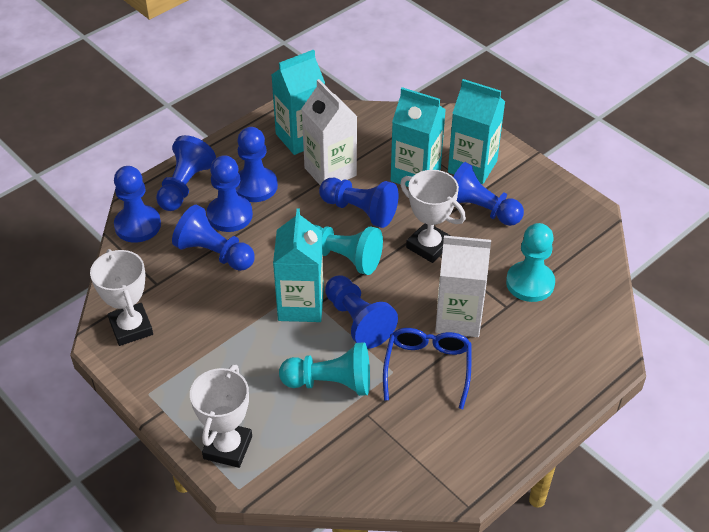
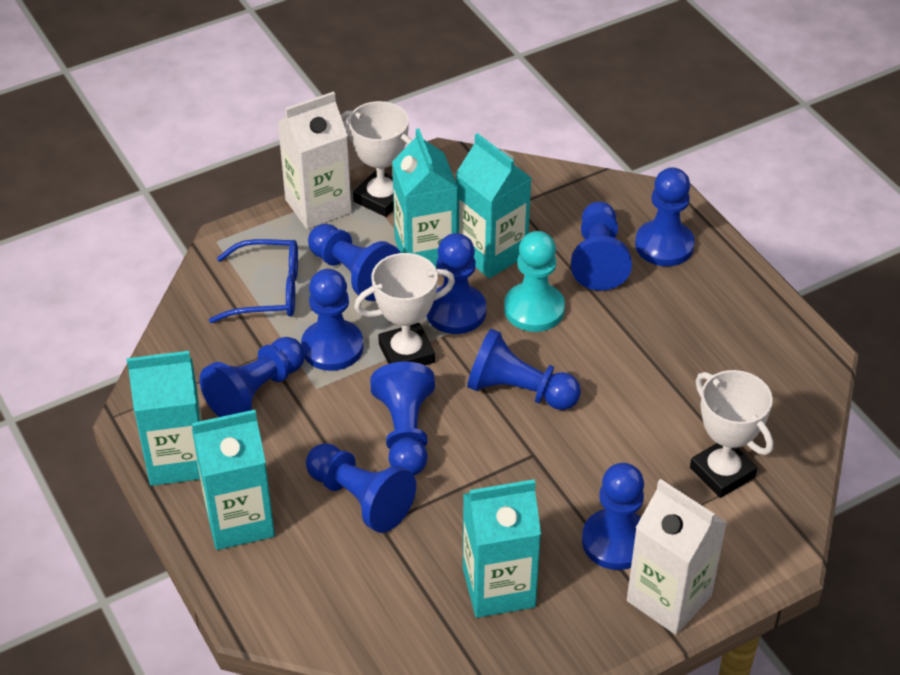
blue pawn: [114,166,161,243] [156,135,216,211] [172,205,255,271] [207,155,253,232] [235,127,278,202] [319,178,398,228] [325,275,398,349] [453,162,524,226] = 8 -> [200,337,305,417] [301,269,364,371] [306,443,416,533] [308,224,401,301] [370,362,435,475] [426,233,486,334] [467,329,581,410] [571,202,632,291] [582,463,644,570] [635,167,695,266] = 10
turquoise carton: [272,50,325,155] [273,208,324,322] [391,87,446,187] [448,79,505,184] = 4 -> [127,351,202,486] [192,410,275,550] [392,128,458,268] [456,133,531,278] [463,479,541,618] = 5
turquoise pawn: [279,342,370,396] [314,225,383,275] [506,223,555,302] = 3 -> [504,231,565,332] = 1

